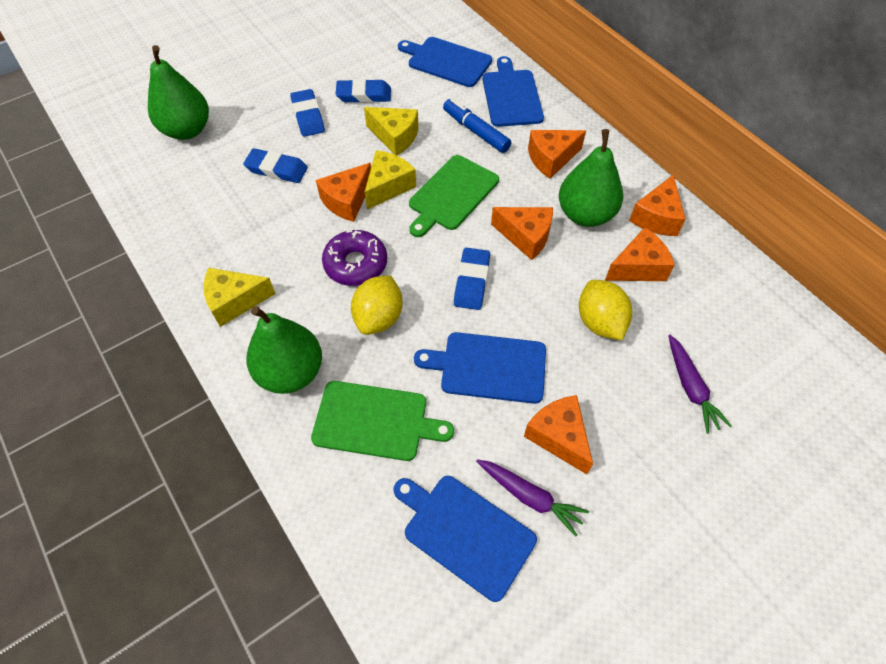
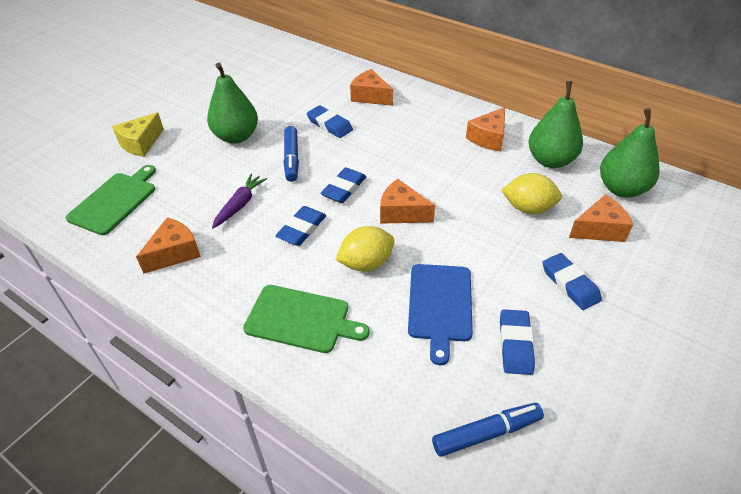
blue cutting board: [394,476,537,602] [398,37,492,87] [414,332,546,404] [482,56,544,127] = 4 -> [408,264,473,365] = 1
blue eraser: [243,148,308,183] [290,89,325,137] [336,79,391,103] [454,248,490,310] = 4 -> [275,206,326,246] [307,105,353,138] [320,168,366,203] [500,309,535,375] [543,253,602,310] = 5
blue marker: [443,99,511,153] = 1 -> [284,126,299,182] [432,403,544,457] = 2
orange cheese: [316,163,371,222] [491,207,553,260] [524,395,593,474] [528,130,586,179] [605,227,675,281] [629,175,686,236] = 6 -> [136,217,201,273] [350,69,393,106] [380,179,435,224] [466,107,505,151] [569,194,633,242] = 5
purple carrot: [476,459,589,536] [668,335,731,434] = 2 -> [212,173,267,228] = 1
purple donut: [322,230,387,286] = 1 -> none = 0
yellow cheese: [204,268,275,327] [364,107,419,156] [365,150,416,210] = 3 -> [112,112,164,157] = 1

